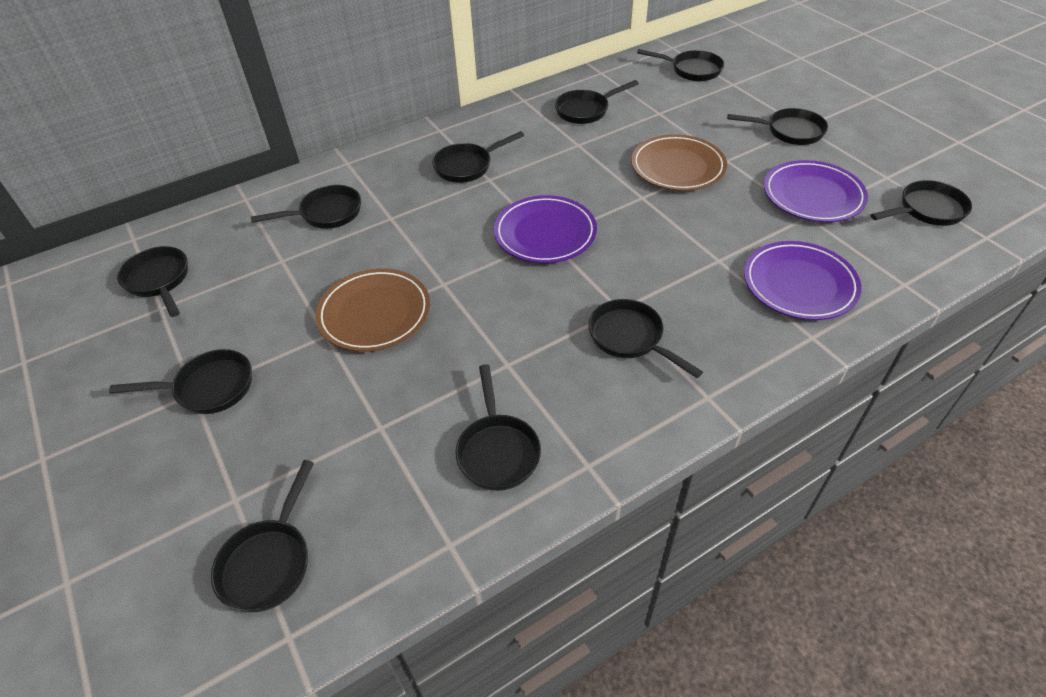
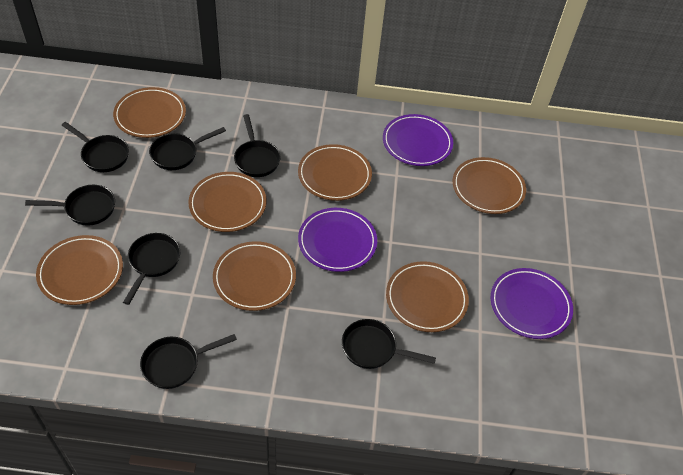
black pan: [109,349,252,414] [117,246,188,317] [211,460,314,612] [251,185,361,229] [432,131,524,183] [456,364,541,491] [555,80,639,124] [589,299,703,378] [637,49,724,81] [727,108,828,145] [871,180,972,226] = 11 -> [25,185,115,226] [62,122,129,172] [123,233,180,305] [140,334,237,389] [149,127,226,170] [234,114,281,177] [342,319,436,369] = 7
brown plate: [315,269,430,352] [631,134,727,191] = 2 -> [36,235,123,305] [113,87,186,138] [188,172,267,232] [213,241,296,311] [298,144,372,201] [386,261,469,332] [453,157,526,214] = 7

